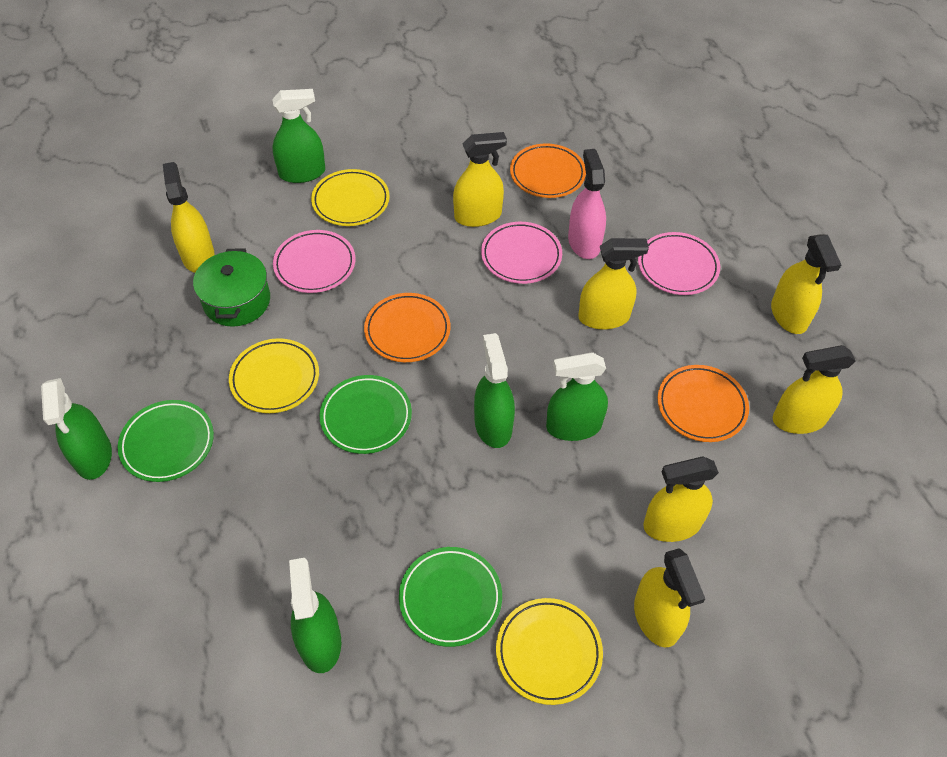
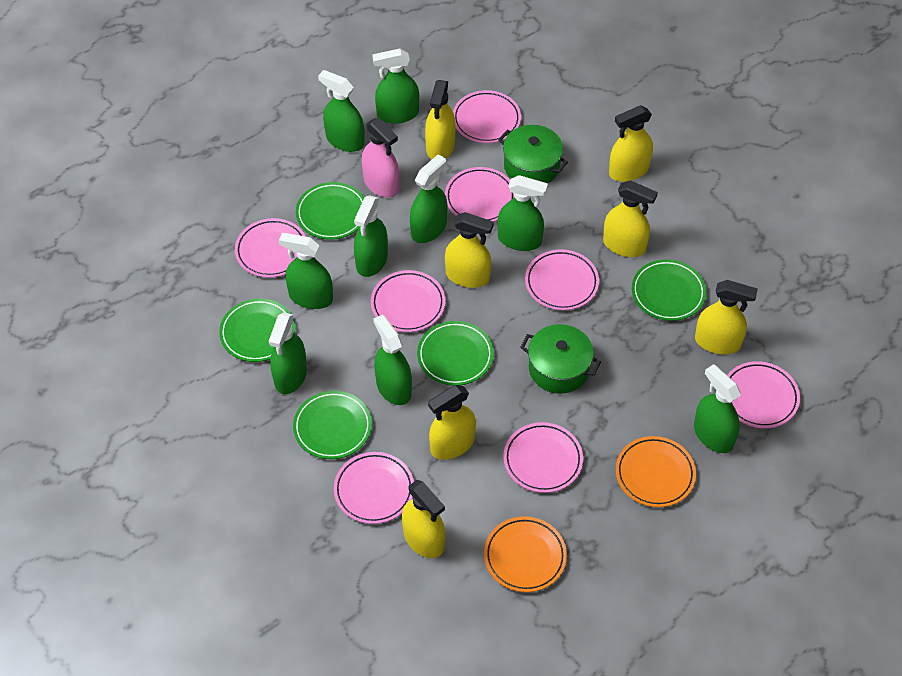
green plate: [118,400,214,482] [319,375,412,454] [399,547,502,647] = 3 -> [219,298,295,362] [293,391,372,459] [296,182,364,240] [417,321,494,386] [632,259,706,321] = 5
green pot: [193,248,270,327] = 1 -> [498,125,568,183] [520,324,601,394] = 2
green spray bottle: [41,378,112,480] [272,89,325,183] [289,558,341,673] [474,333,515,448] [546,352,608,441] = 5 -> [269,312,307,394] [279,233,333,309] [318,70,365,152] [354,195,388,277] [372,49,419,124] [373,314,412,405] [410,154,447,243] [498,175,548,251] [694,364,741,453] = 9
orange plate: [364,293,450,362] [510,143,586,198] [658,365,749,442] = 3 -> [484,516,567,592] [616,436,696,507] = 2
pink plate: [273,230,356,293] [481,222,562,284] [638,232,720,295] = 3 -> [235,218,306,278] [334,452,414,524] [371,270,445,332] [445,167,514,222] [453,90,521,143] [503,422,583,493] [525,249,599,310] [727,361,800,428] = 8
yellow plate: [229,338,319,413] [311,169,390,226] [496,598,603,705] = 3 -> none = 0

